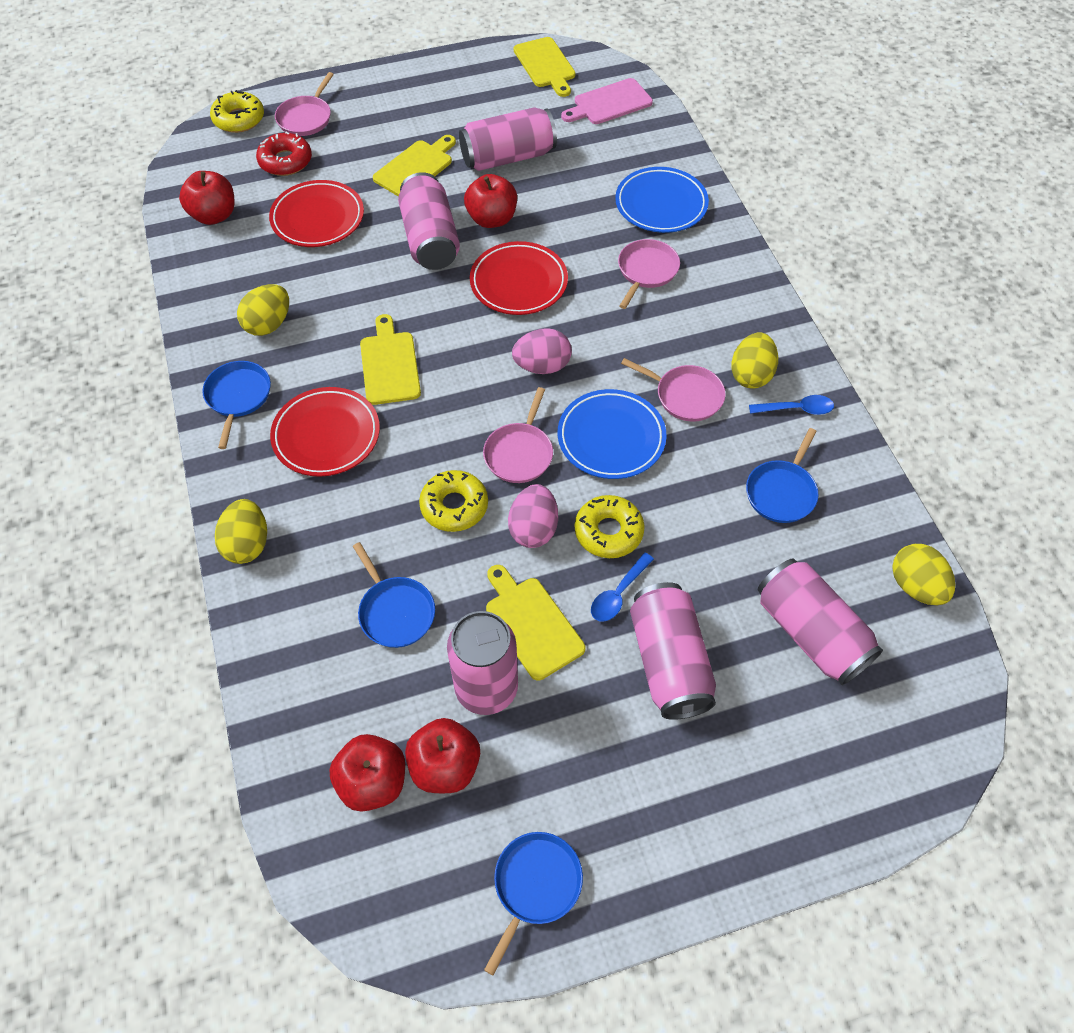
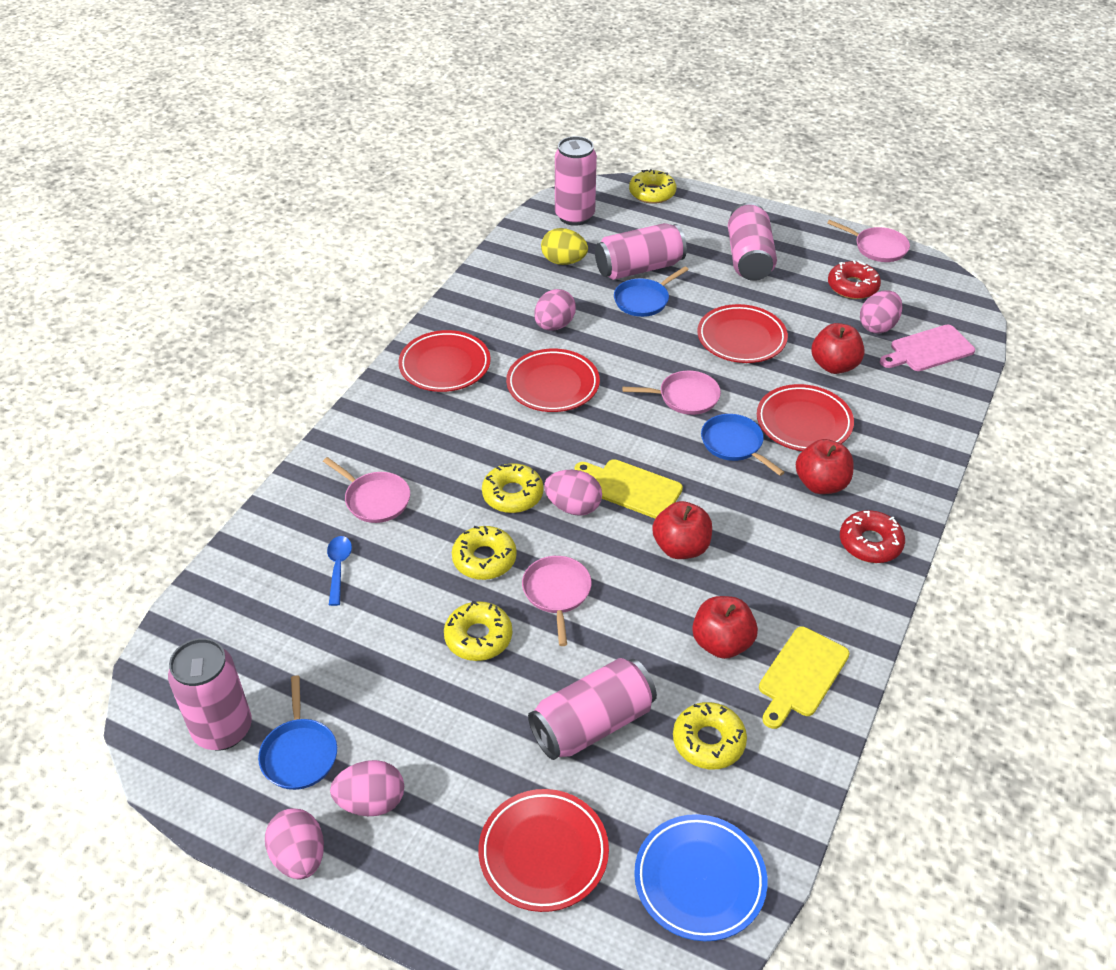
blue pan: [202,361,271,449] [353,542,435,648] [484,832,583,975] [746,428,818,523] = 4 -> [258,676,337,790] [614,266,689,317] [701,414,785,476] = 3
blue plate: [558,389,667,479] [615,167,709,233] = 2 -> [634,814,768,941] = 1
blue spoon: [591,553,654,622] [749,395,834,415] = 2 -> [327,536,352,606] = 1
pink egg: [508,484,558,548] [512,328,572,374] = 2 -> [265,808,324,879] [330,760,404,816] [534,289,576,331] [544,470,602,516] [860,290,903,334] = 5
red donut: [256,131,312,176] = 1 -> [828,260,881,299] [840,510,905,563] = 2
red plate: [269,180,364,247] [270,387,380,477] [470,241,568,315] = 3 -> [398,330,491,392] [479,789,609,912] [506,349,600,412] [697,304,788,363] [757,384,854,451] = 5
yellow cutting board: [360,314,421,405] [373,135,456,197] [486,565,585,680] [514,37,575,97] = 4 -> [574,459,683,518] [759,627,850,729] = 2
yellow donut: [210,90,264,133] [419,470,488,532] [575,495,645,558] = 3 -> [444,601,512,661] [452,526,517,580] [482,463,544,513] [629,169,676,204] [673,702,747,769] = 5
yellow egg: [215,499,267,564] [237,284,289,336] [731,332,778,389] [893,544,955,605] = 4 -> [541,228,588,265] = 1

